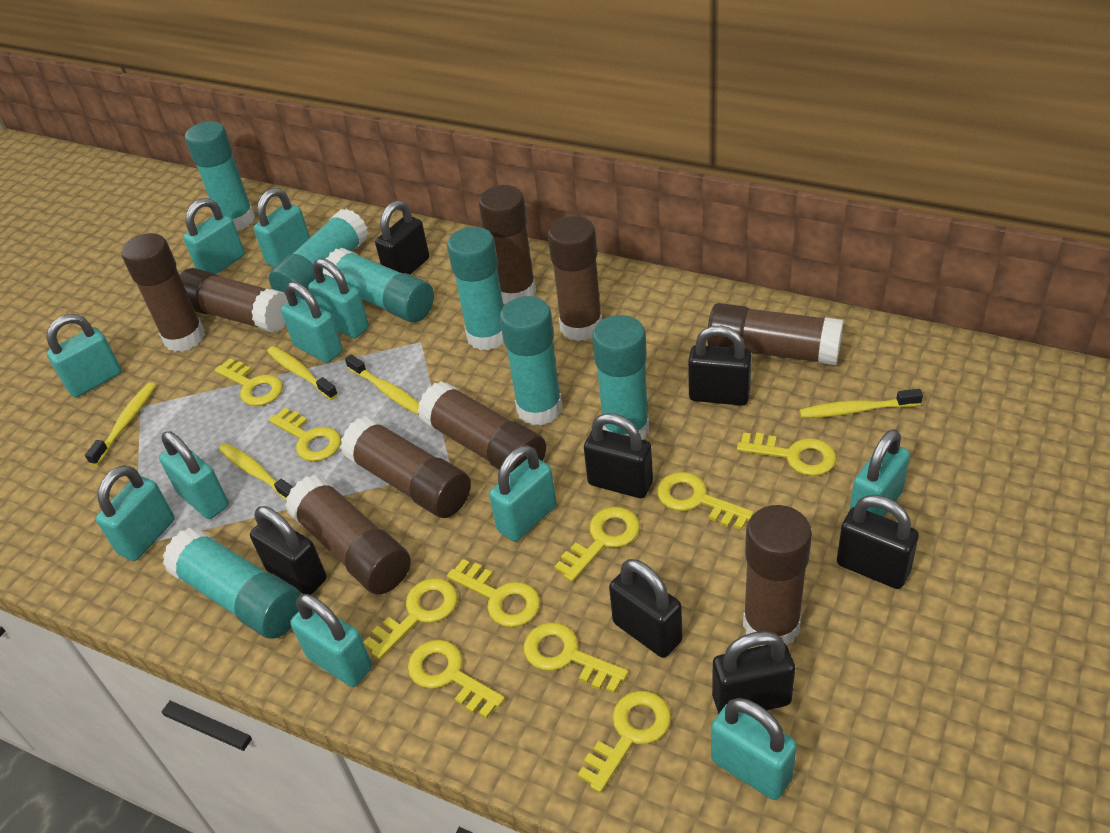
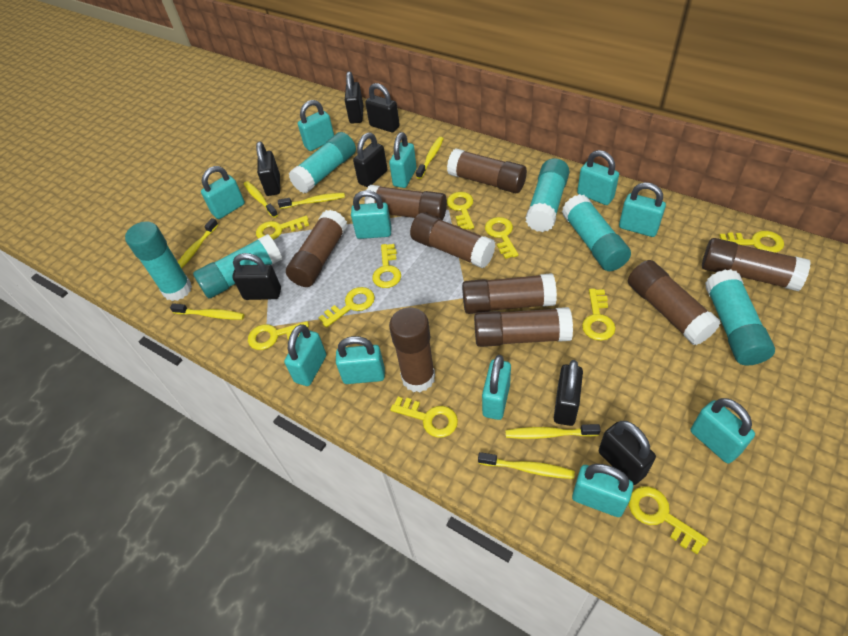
turquoise glue stick: [163,528,301,639] [185,121,255,230] [269,209,368,299] [323,248,434,323] [447,227,504,350] [500,296,562,426] [592,315,649,440] = 7 -> [125,221,192,301] [193,234,282,298] [289,132,356,193] [526,158,570,232] [562,194,631,271] [705,269,775,365] = 6
yellow toothbrush: [85,383,156,466] [219,443,293,501] [267,346,338,400] [345,354,419,415] [799,389,923,418] = 5 -> [170,303,244,320] [178,218,218,268] [244,181,278,218] [278,193,345,209] [416,137,444,179] [478,452,575,479] [505,424,601,439] = 7

